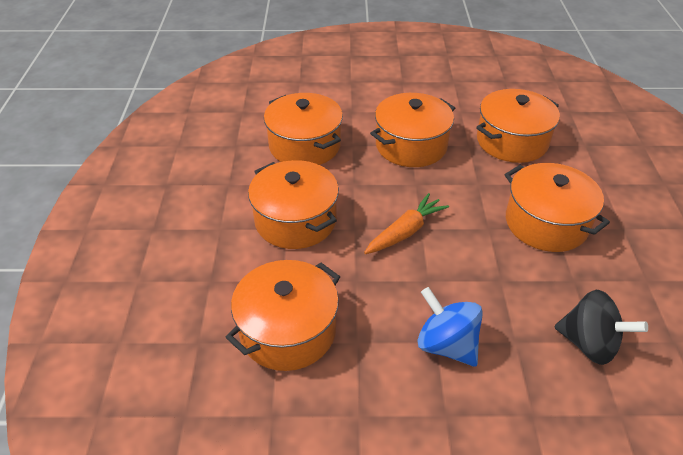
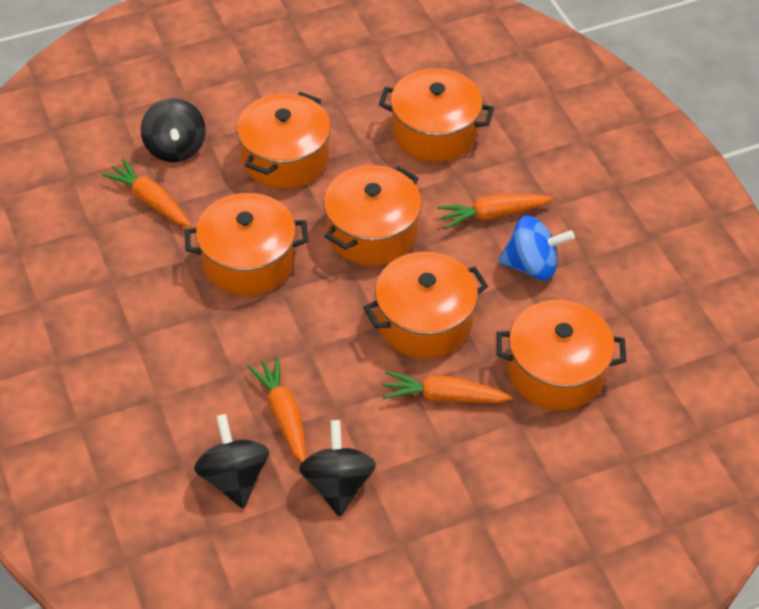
black spinning top: [555,290,648,365] = 1 -> [141,98,206,162] [194,414,269,509] [299,420,376,517] = 3
orange carrot: [364,193,449,254] = 1 -> [102,158,191,227] [247,356,306,463] [383,371,512,403] [437,194,553,229] = 4

